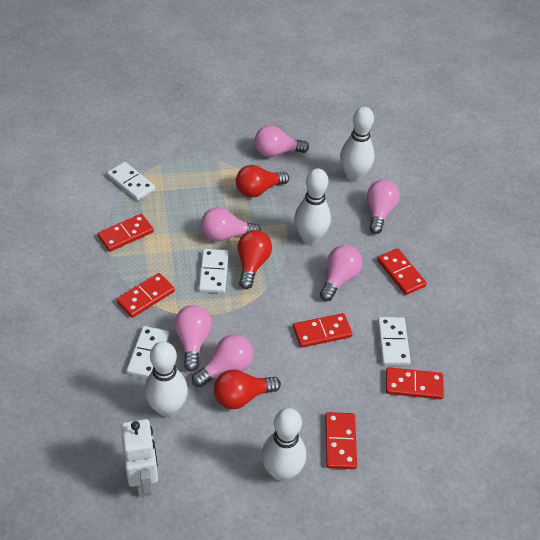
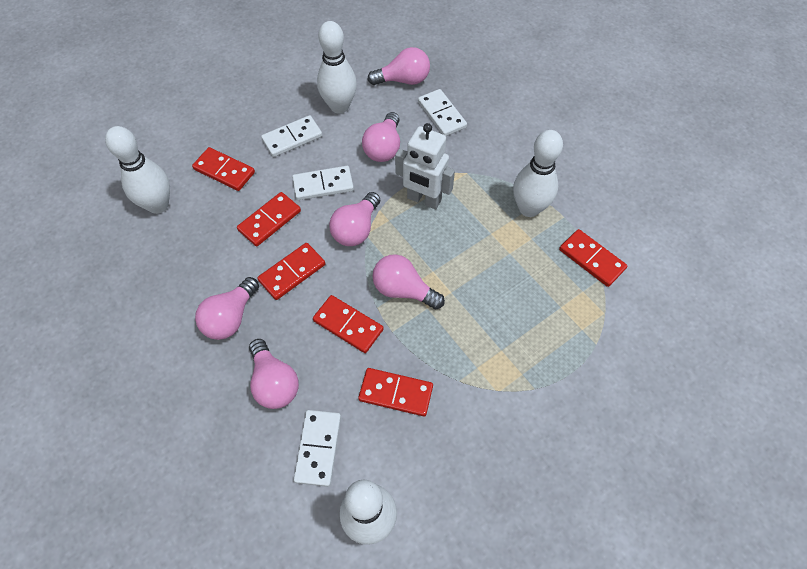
red light bulb: [214,369,281,409] [236,165,289,198] [237,230,272,289] = 3 -> none = 0

